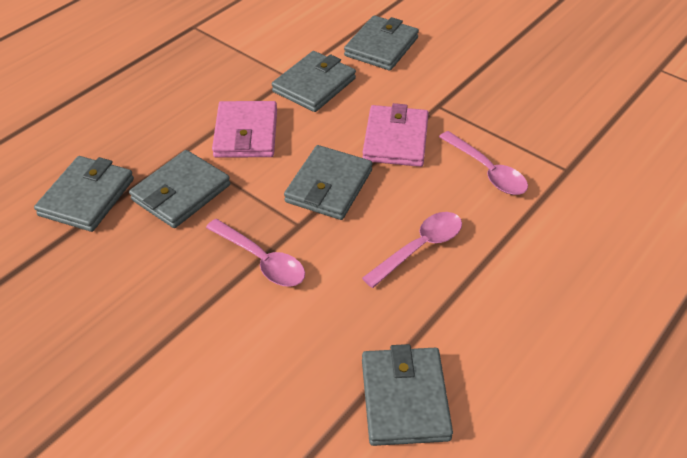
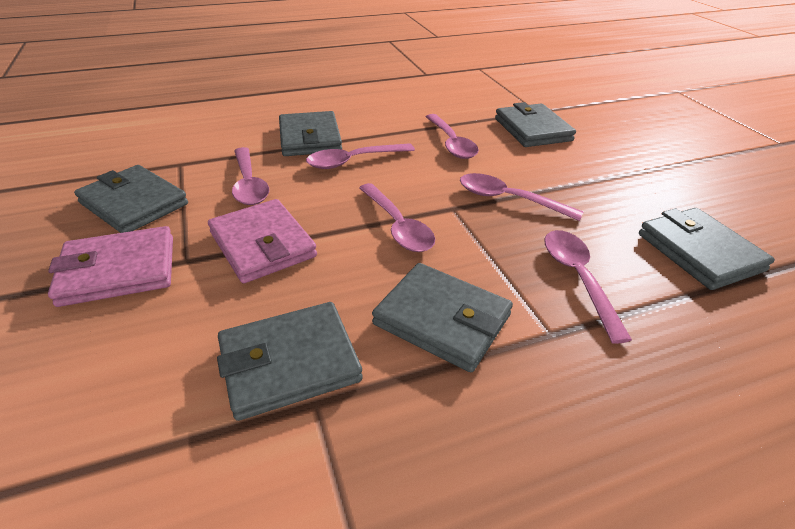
pink spoon: [206,219,305,287] [362,212,462,288] [439,131,528,195] = 3 -> [232,147,269,205] [306,143,415,169] [359,183,435,252] [426,114,479,159] [460,173,584,221] [544,230,632,344] = 6

